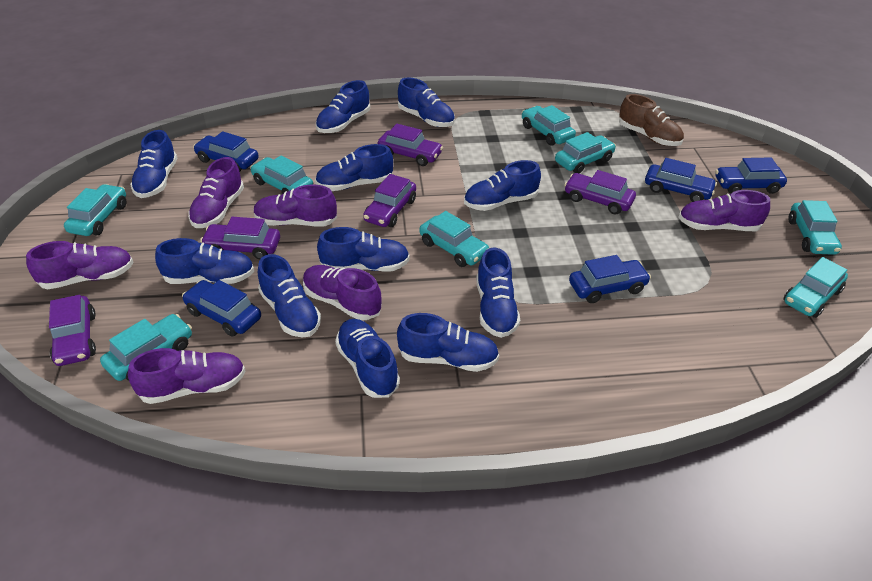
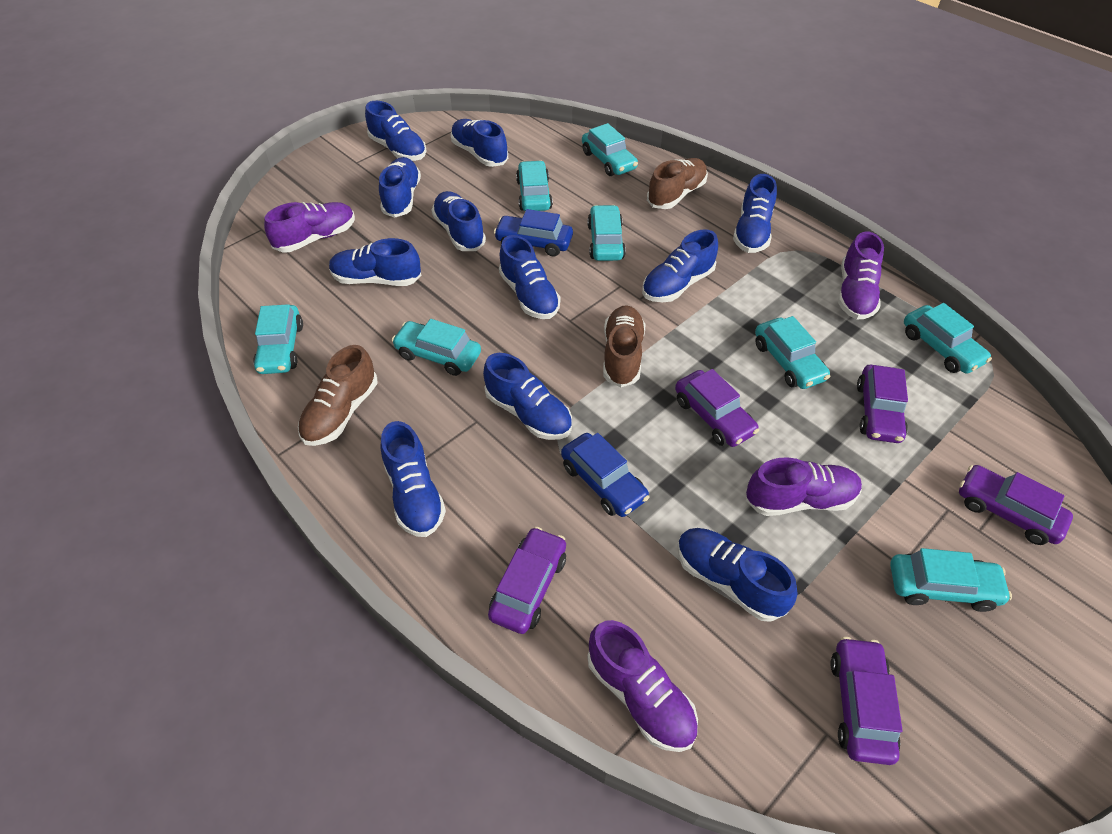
blue car: [182,280,261,336] [193,131,259,172] [569,255,651,303] [645,158,717,202] [715,157,787,194] = 5 -> [494,209,573,256] [561,433,650,517] = 2
brown shoe: [619,94,684,146] = 1 -> [298,345,378,446] [603,305,645,387] [647,158,708,209] = 3
purple shoe: [26,241,134,289] [128,348,245,404] [188,157,244,228] [253,185,337,226] [303,265,382,320] [678,190,770,231] = 6 -> [264,202,355,252] [587,620,698,752] [746,457,862,516] [838,232,884,320] = 4

